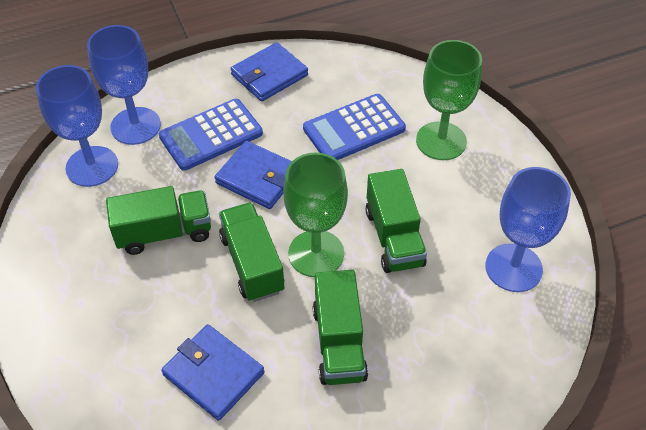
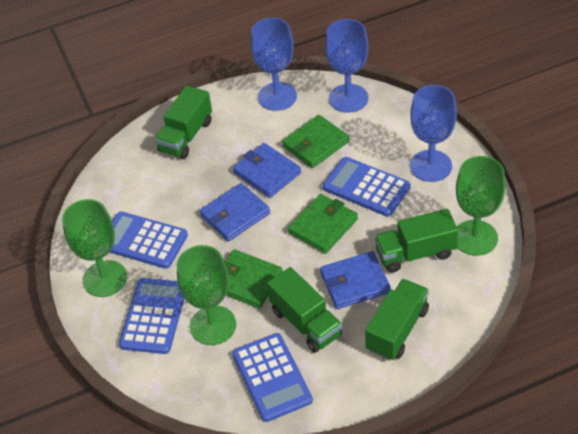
blue calculator: [159,99,263,171] [303,94,406,160] = 2 -> [110,212,188,269] [119,278,184,354] [232,333,313,422] [323,157,411,217] = 4
green goblet: [283,152,348,277] [416,40,482,160] = 2 -> [62,199,127,297] [177,245,236,345] [456,156,506,256] = 3
green wallet: none = 0 -> [224,249,283,309] [282,115,349,168] [288,194,358,254] = 3

